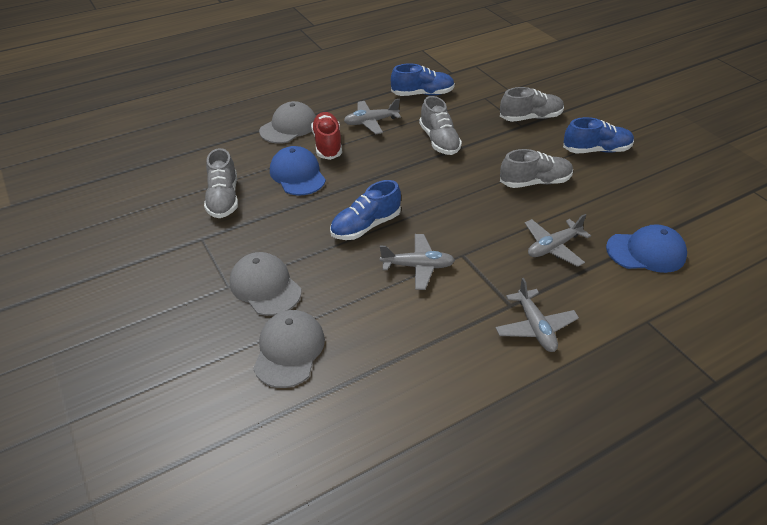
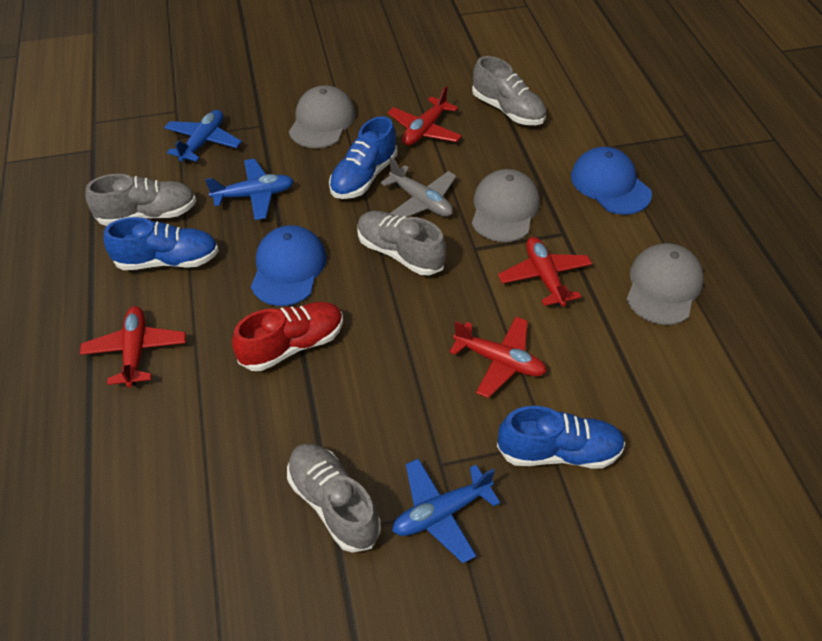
blue plane: none = 0 -> [164,110,242,164] [205,159,294,220] [392,458,500,563] = 3
grey plane: [344,99,401,134] [380,234,455,290] [495,278,579,352] [525,214,591,267] = 4 -> [381,158,456,217] = 1
red plane: none = 0 -> [80,306,186,388] [388,86,462,145] [449,317,547,398] [498,237,592,307] = 4

